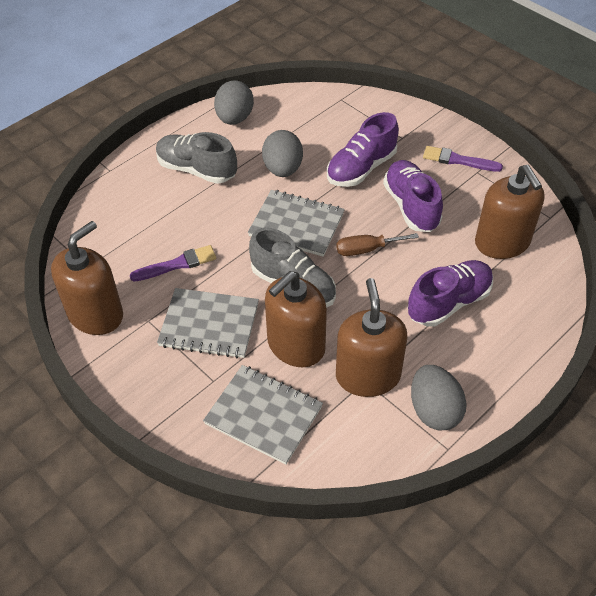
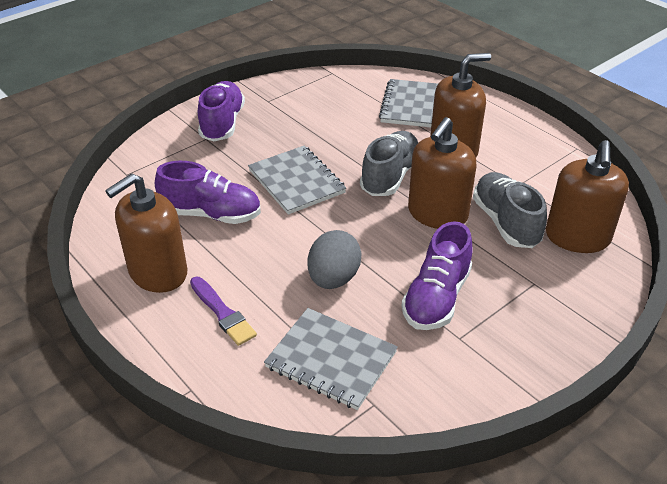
brown screwdriver: [337,233,419,256] = 1 -> none = 0
grey egg: [214,80,254,125] [262,130,303,177] [411,365,467,430] = 3 -> [308,230,362,289] = 1
purple brush: [130,245,216,281] [423,146,503,172] = 2 -> [190,277,257,346] = 1

